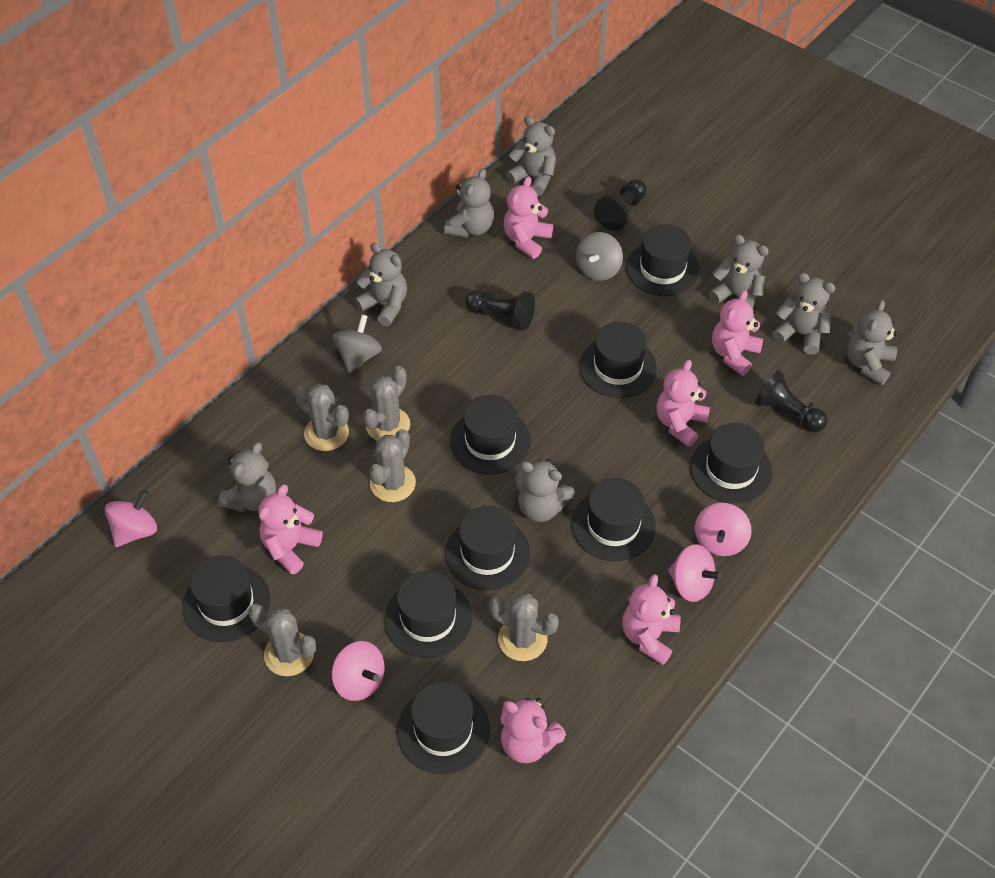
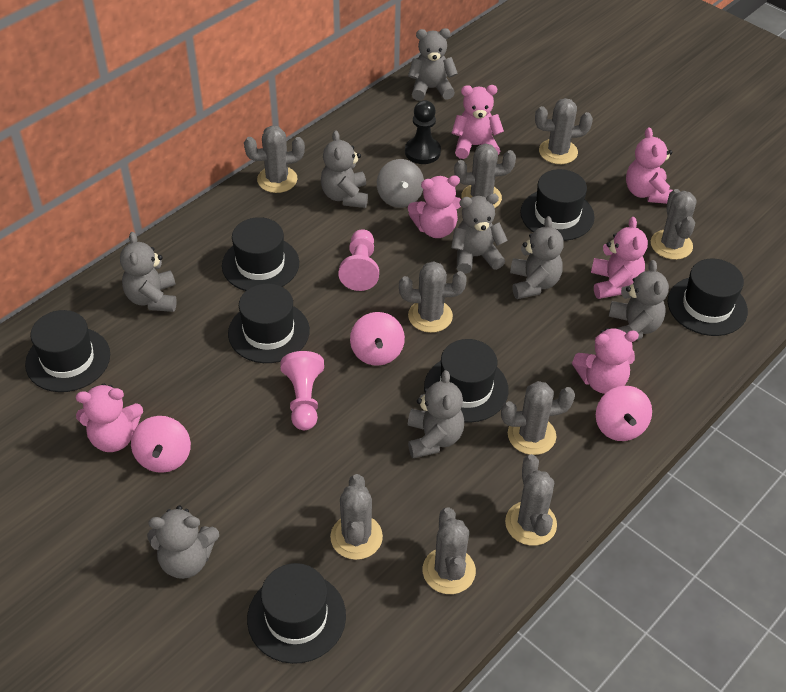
black hat: [182,555,271,642] [384,571,472,658] [397,681,490,774] [445,506,530,591] [450,395,531,474] [572,478,656,562] [579,322,657,398] [626,224,700,296] [690,423,773,504] = 9 -> [25,310,110,392] [222,217,299,291] [228,283,310,363] [247,563,346,664] [424,339,509,423] [520,169,595,241] [668,259,748,336] = 7
black pawn: [465,290,535,331] [594,179,647,231] [754,370,827,432] = 3 -> [405,100,441,164] = 1
grey cactus: [249,604,316,676] [295,384,349,451] [363,366,410,441] [369,429,416,502] [489,593,559,661] = 5 -> [244,126,305,193] [330,474,383,560] [399,261,467,333] [423,507,476,594] [454,143,516,208] [501,381,575,455] [505,454,557,546] [535,98,593,164] [651,189,696,260] = 9
grey spinning top: [333,315,382,373] [576,232,623,281] = 2 -> [377,159,424,208] = 1
pink pawn: none = 0 -> [280,351,324,430] [339,229,379,291] = 2
pink spinning top: [105,490,157,547] [332,641,385,701] [668,544,722,602] [695,503,752,556] = 4 -> [131,416,191,473] [350,312,405,366] [596,386,652,441] = 3

